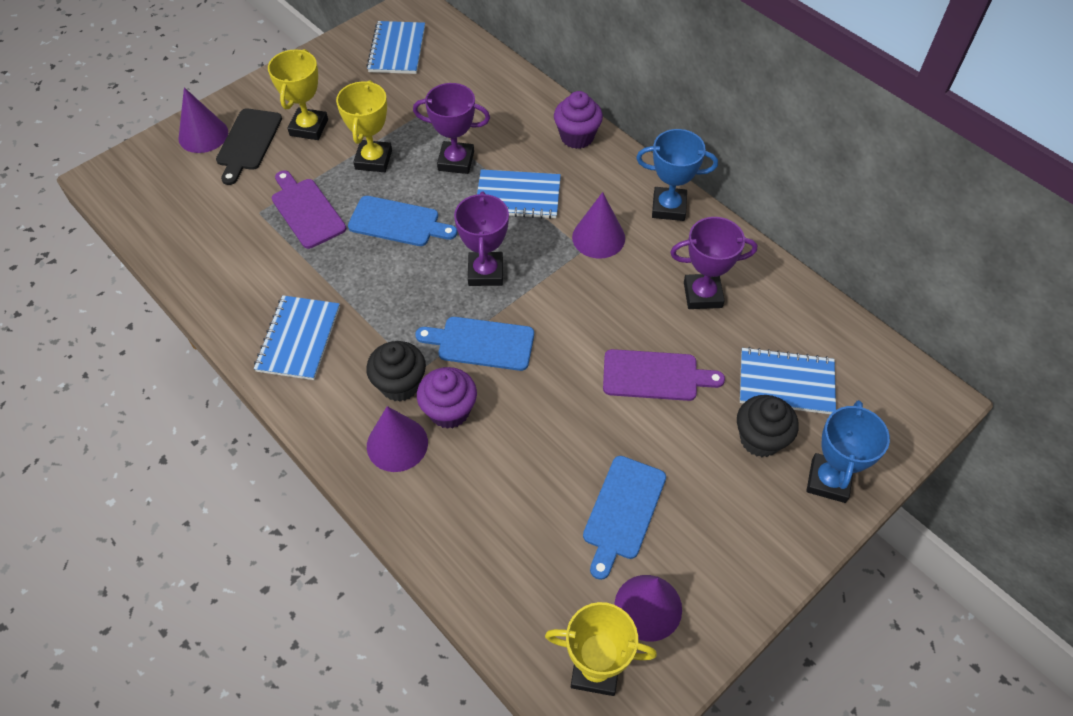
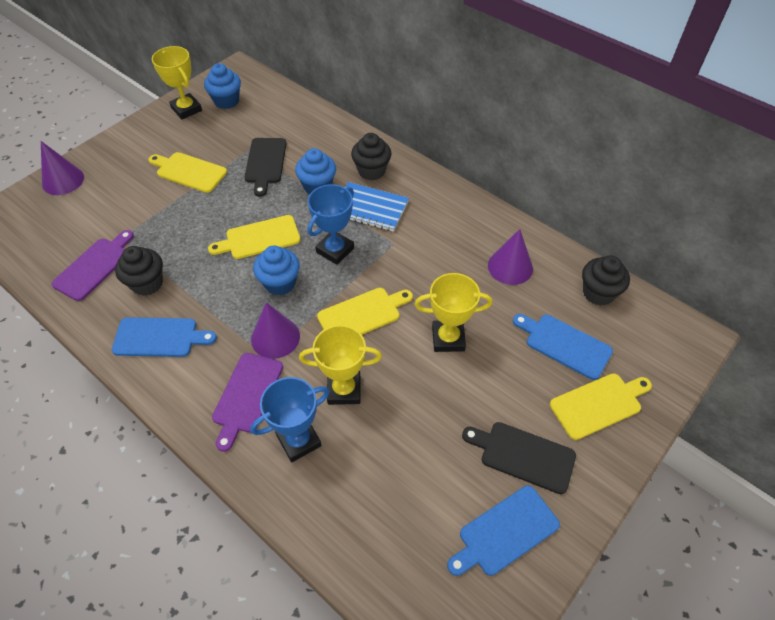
black cupcake: [366,341,426,401] [737,395,799,457] = 2 -> [115,246,163,296] [351,133,391,181] [582,255,630,306] = 3
black cutting board: [216,108,282,185] = 1 -> [244,138,287,197] [462,422,576,494] = 2
blue cupcake: none = 0 -> [204,63,241,109] [253,245,300,296] [295,148,336,194] = 3
blue notebook: [254,295,340,380] [366,21,425,74] [477,169,561,219] [740,347,836,414] = 4 -> [345,182,409,232] = 1
purple cone: [178,87,228,153] [367,406,428,472] [572,192,625,259] [614,575,682,641] = 4 -> [41,141,84,195] [251,302,300,359] [488,229,533,285] = 3
purple cupcake: [417,367,477,429] [554,91,603,149] = 2 -> none = 0
purple trophy: [413,83,490,174] [454,191,509,286] [670,217,757,309] = 3 -> none = 0
yellow cutting board: none = 0 -> [149,152,227,193] [208,215,300,259] [317,288,413,335] [550,373,652,440] = 4

